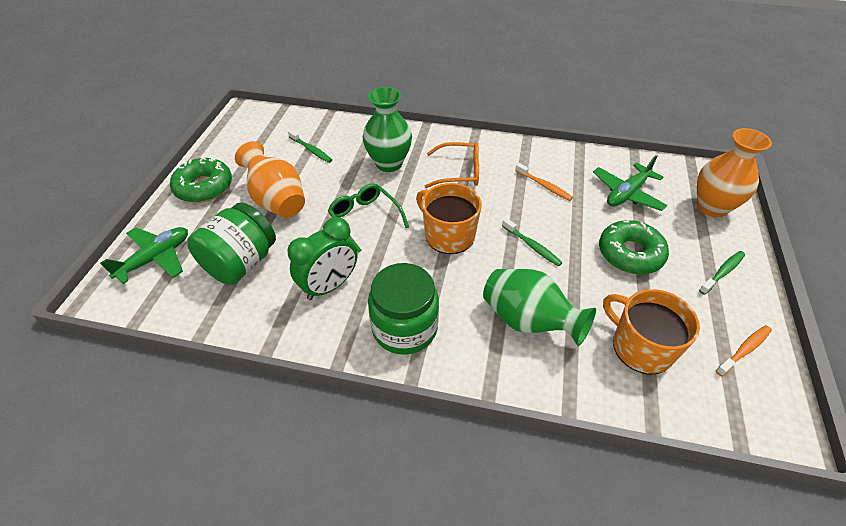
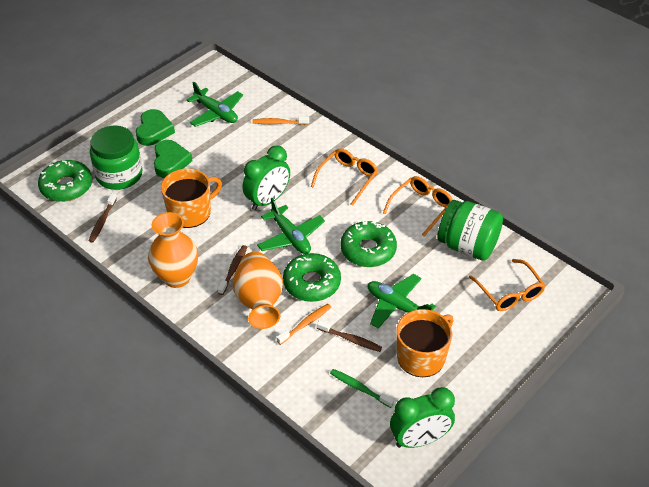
brown toothbrush: none = 0 -> [89,193,117,243] [218,245,247,295] [317,320,382,352] = 3
green clock: [287,217,358,300] = 1 -> [242,145,290,210] [390,387,455,448] = 2
green donut: [170,157,232,203] [599,220,669,274] = 2 -> [38,160,92,202] [283,253,341,302] [341,221,397,267] = 3
green glasses: [328,183,409,253] = 1 -> none = 0
green heart: none = 0 -> [136,109,175,146] [154,140,193,178] = 2
green plane: [100,227,188,284] [593,155,668,211] = 2 -> [186,81,243,127] [257,198,325,254] [368,274,436,329] = 3
green toothbrush: [288,130,332,163] [502,218,562,267] [699,251,745,295] = 3 -> [330,369,394,408] = 1
green vase: [363,87,412,172] [483,269,596,346] = 2 -> none = 0
orange glasses: [425,142,479,188] = 1 -> [311,149,379,206] [383,176,453,236] [469,259,546,311] = 3

